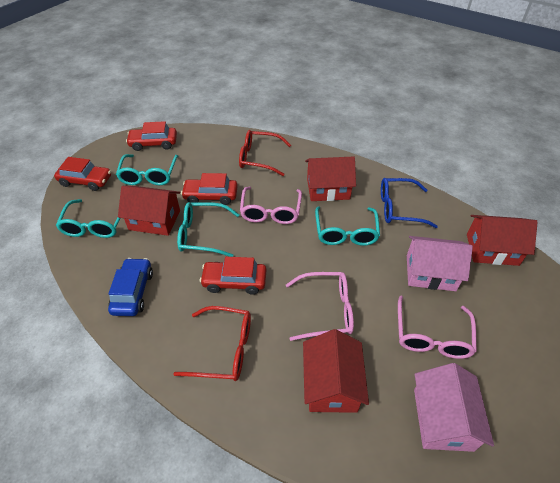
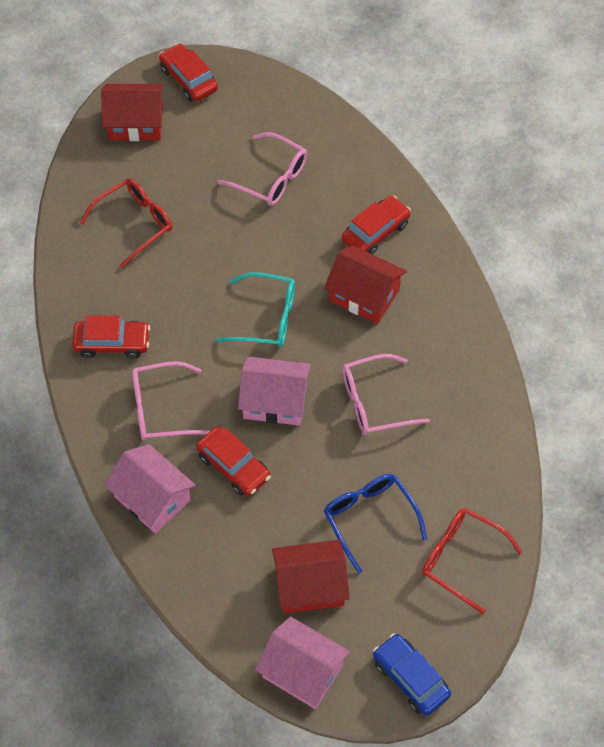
pink house: [407,236,473,291] [414,363,494,452] = 2 -> [104,444,196,533] [238,357,311,426] [255,616,350,709] = 3
red house: [118,186,180,236] [303,329,369,413] [305,156,356,201] [467,215,538,266] = 4 -> [101,84,164,141] [272,540,350,614] [324,245,407,324] = 3
turquoise glasses: [56,199,121,238] [116,154,179,185] [177,202,239,257] [315,206,380,246] = 4 -> [216,272,295,347] = 1

